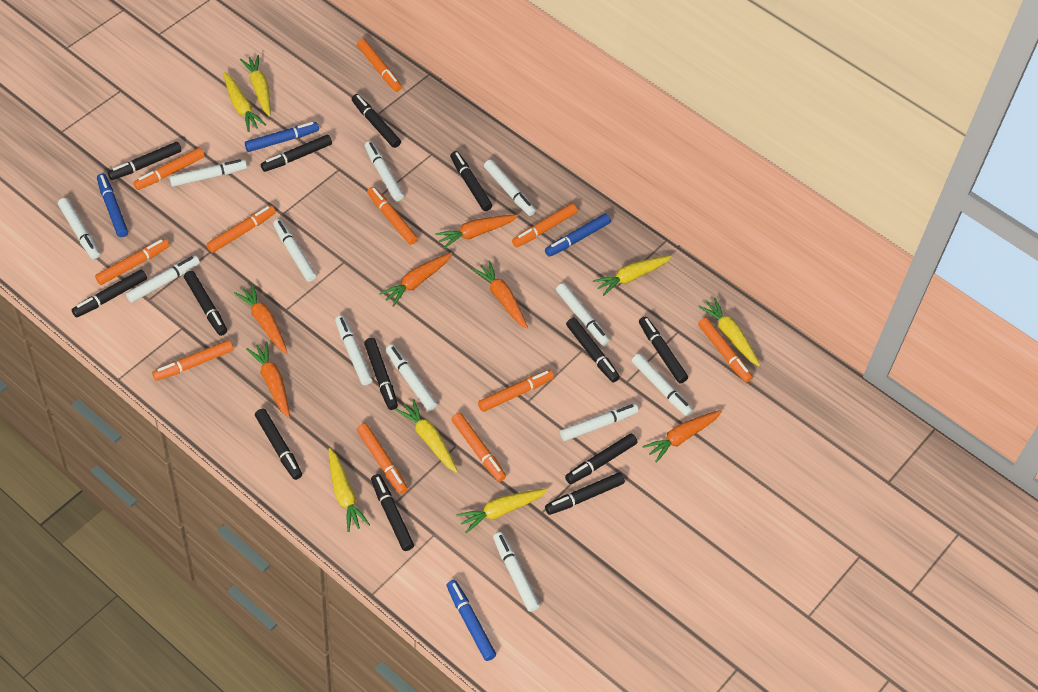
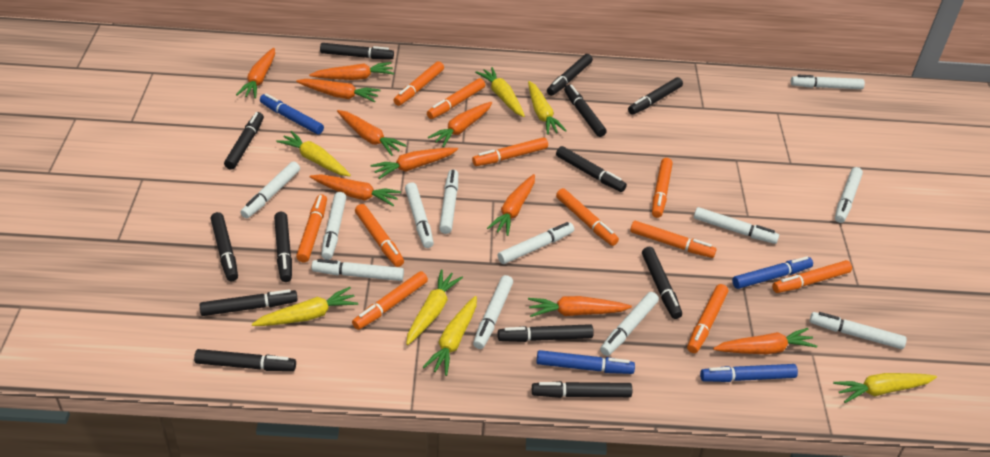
orange carrot: [234,284,287,353] [246,341,290,418] [379,252,452,307] [435,215,518,249] [472,261,528,329] [643,410,722,463] = 6 -> [236,48,275,98] [296,79,381,102] [309,62,394,80] [310,174,401,206] [337,110,407,156] [371,148,458,179] [428,102,492,147] [487,174,535,236] [528,296,632,317] [713,328,818,354] = 10

